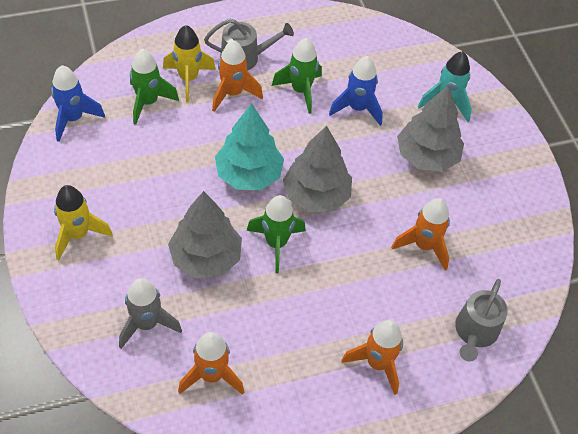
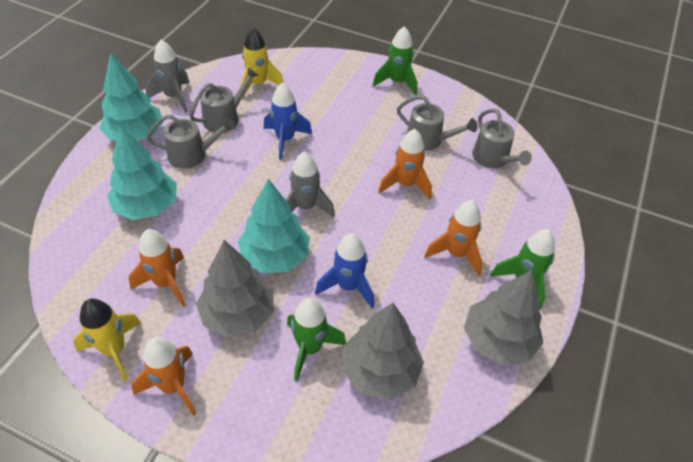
grey rocket: [119,278,182,349] = 1 -> [146,40,190,113] [286,151,335,218] = 2
grey watering can: [204,18,294,71] [455,279,508,362] = 2 -> [146,114,236,169] [189,68,258,132] [397,95,477,151] [472,108,532,168] = 4
turquoise rocket: [418,51,472,122] = 1 -> none = 0
turquoise tree: [215,103,284,190] = 1 -> [99,53,163,141] [107,125,177,220] [238,179,310,273] = 3

